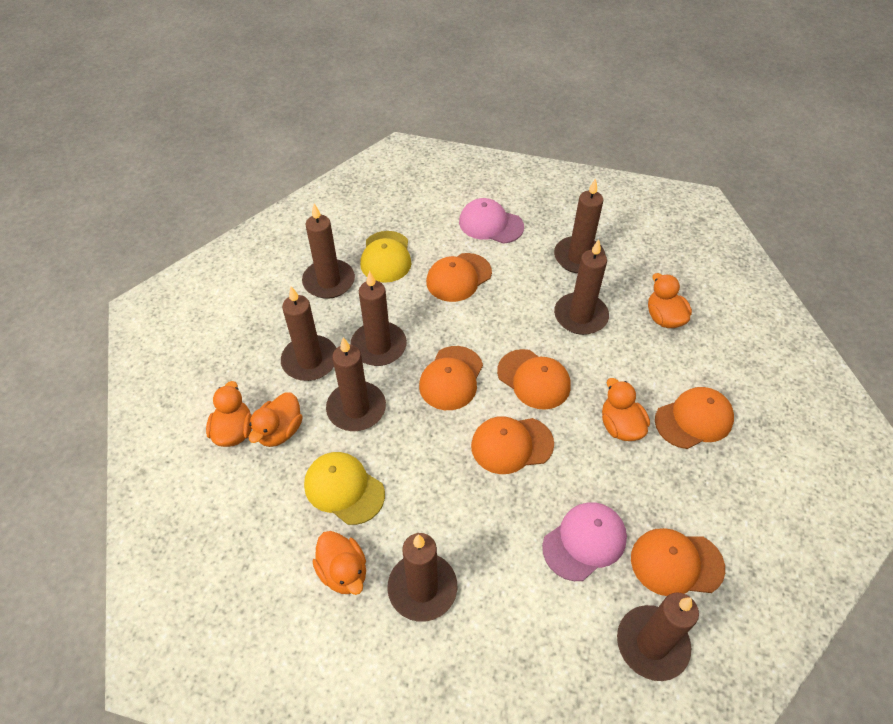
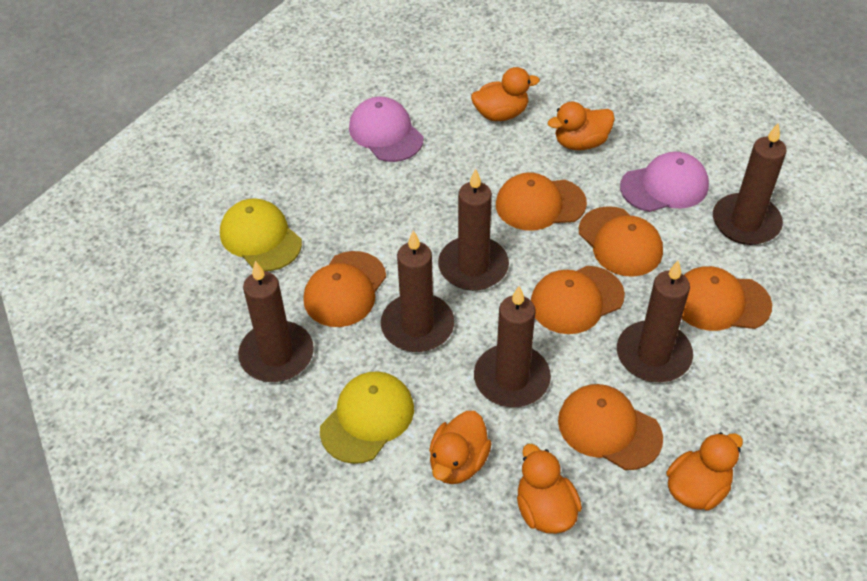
brown candle: [281,286,336,381] [302,204,355,299] [326,337,386,431] [350,271,407,366] [387,533,457,622] [554,178,606,274] [554,240,609,335] [617,593,699,681] = 8 -> [238,261,314,382] [381,230,454,352] [438,169,509,291] [474,286,551,407] [617,260,693,382] [713,122,787,245] = 6

